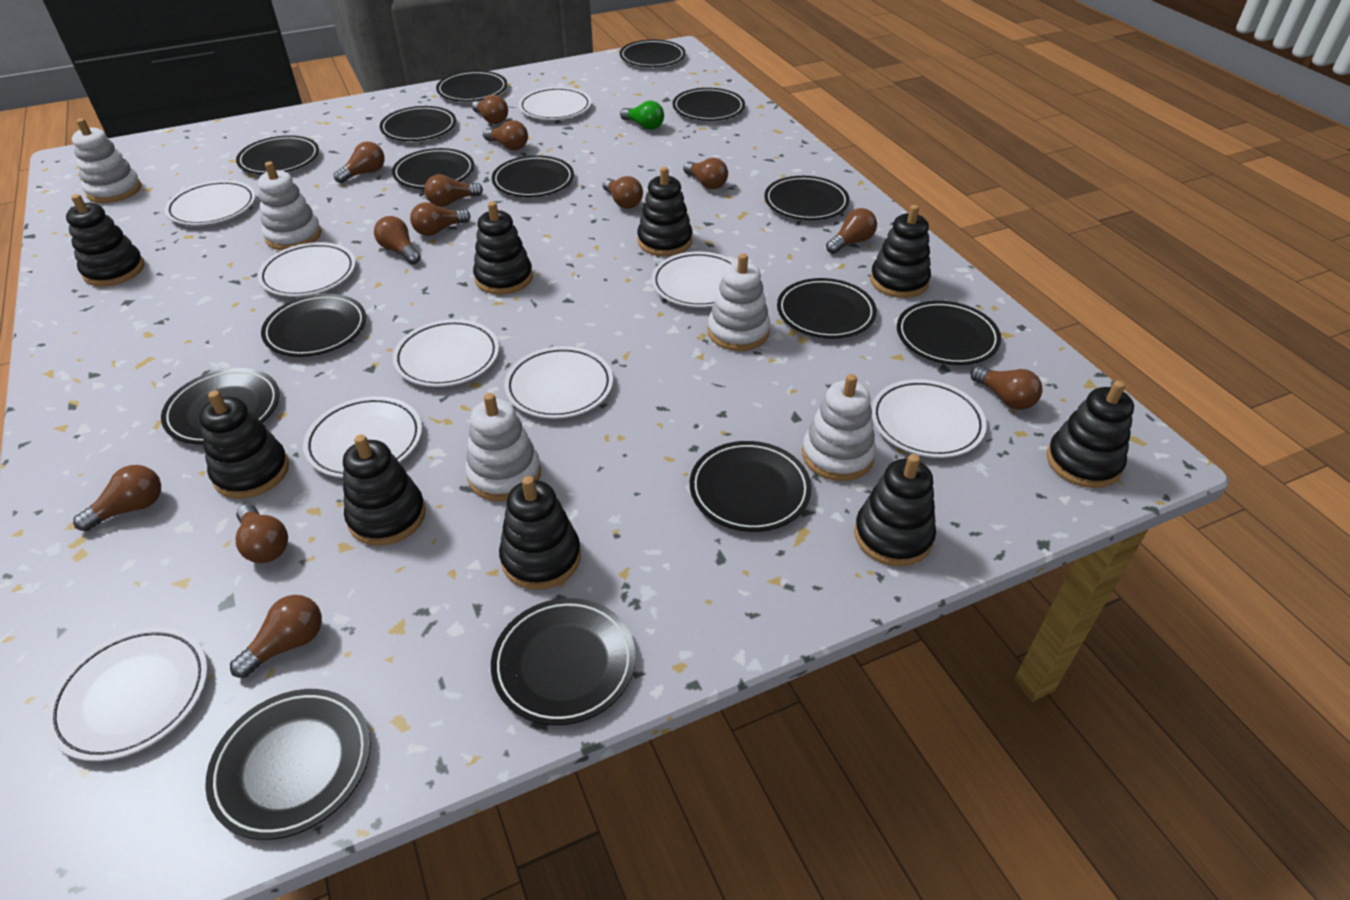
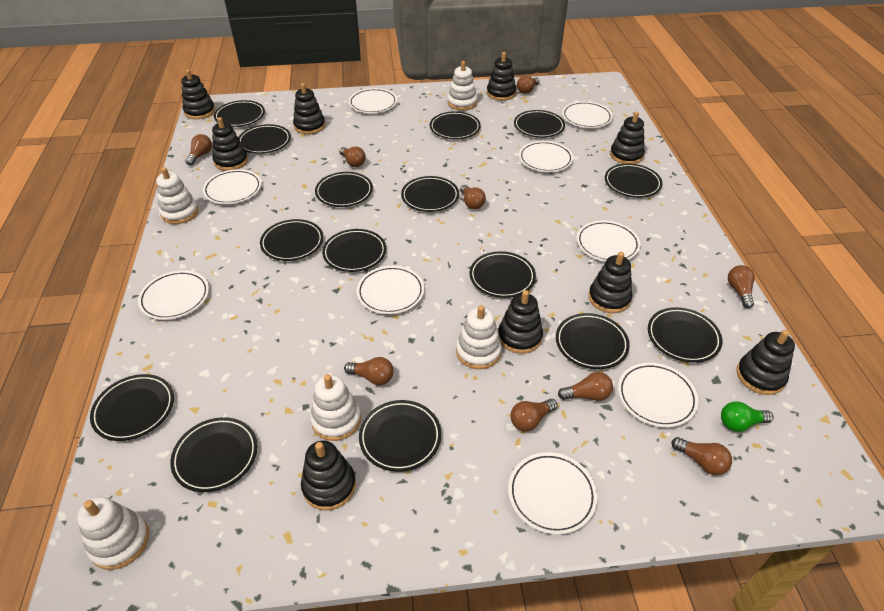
brown light bulb: [73,465,161,531] [230,595,322,678] [236,504,288,563] [334,142,385,183] [374,216,421,264] [410,202,470,236] [424,174,483,207] [472,95,508,124] [483,120,528,150] [603,176,643,209] [683,158,728,189] [826,208,877,254] [970,366,1043,410] = 13 -> [185,134,212,166] [339,147,366,167] [344,357,394,385] [460,185,486,209] [511,399,557,431] [517,75,540,94] [558,372,613,401] [672,437,732,475] [728,265,755,308] = 9

